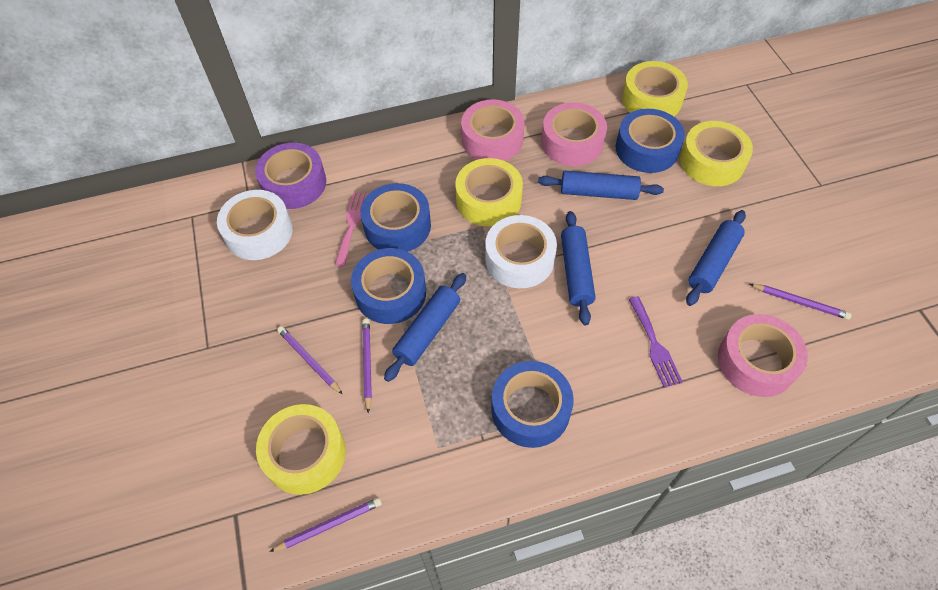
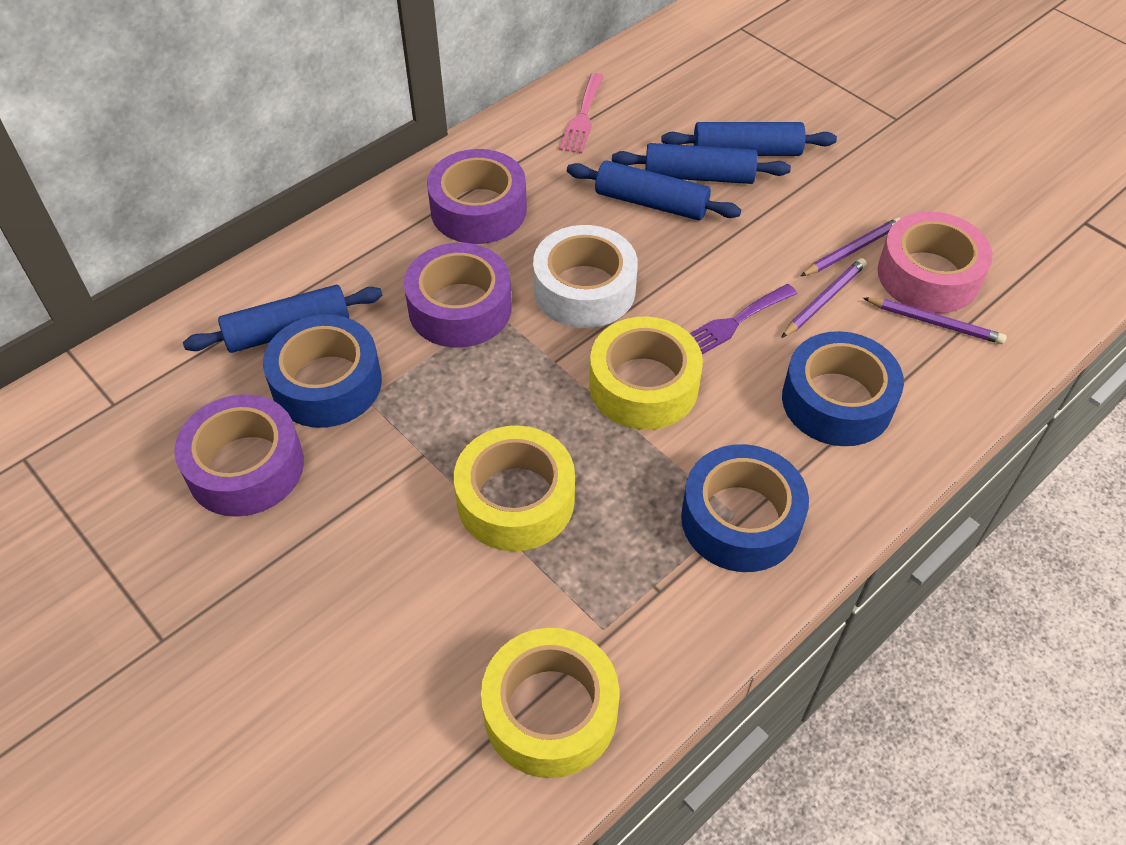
blue tape: [351,248,426,324] [360,183,431,252] [491,361,574,448] [616,109,685,173] = 4 -> [263,315,382,428] [681,444,809,572] [782,331,904,446] = 3
pink tape: [461,99,525,161] [541,102,607,166] [718,314,808,397] = 3 -> [877,212,993,313] = 1
purple pencil: [269,498,382,552] [277,326,343,395] [362,319,372,413] [750,284,852,320] = 4 -> [781,258,867,338] [801,218,901,276] [863,298,1006,344] = 3
purple tape: [255,143,326,209] = 1 -> [174,394,304,517] [404,243,512,348] [427,149,527,244] = 3
white tape: [217,190,293,260] [485,215,557,288] = 2 -> [533,225,638,328] = 1
yellow tape: [256,404,346,495] [455,158,523,226] [622,61,688,116] [680,121,753,186] = 4 -> [454,425,575,551] [481,628,619,778] [589,317,703,430] = 3

